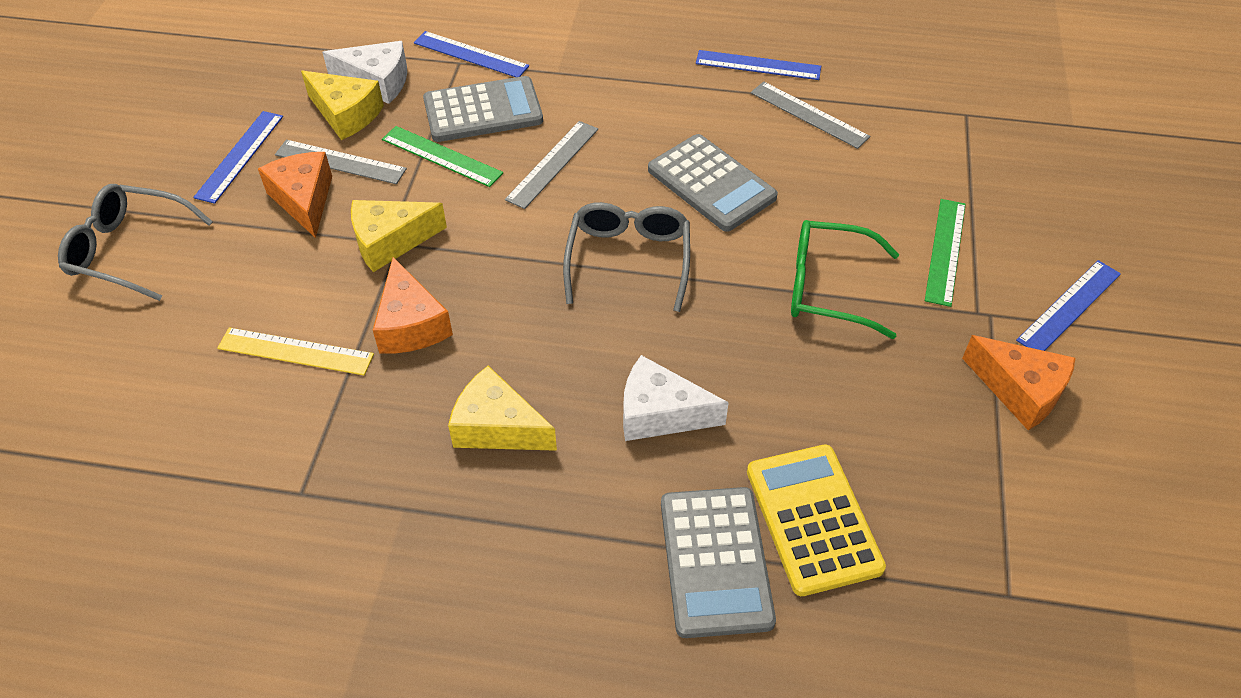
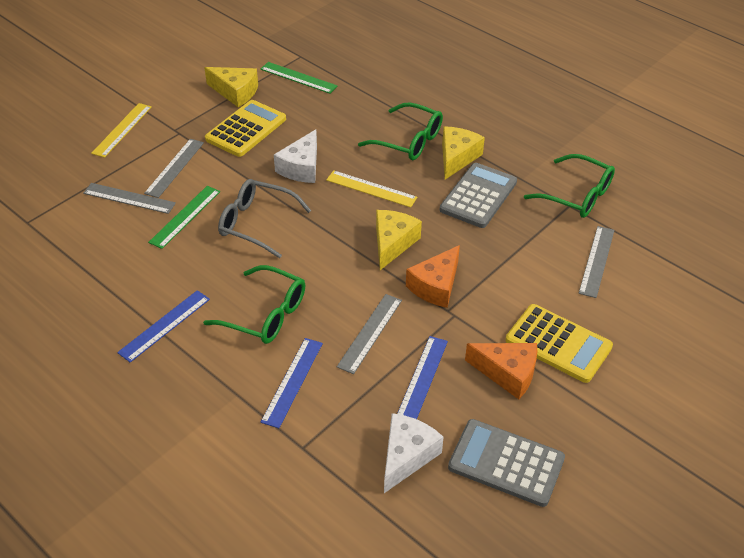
blue ruler: [193,111,283,204] [414,31,529,77] [696,50,821,80] [1016,260,1121,351] = 4 -> [117,290,210,363] [261,338,323,428] [397,336,448,419] = 3
green glasses: [791,220,899,339] = 1 -> [203,265,305,344] [358,102,443,160] [524,154,615,218] = 3
grey calculator: [423,76,543,142] [648,134,778,232] [661,487,776,638] = 3 -> [440,163,517,228] [448,419,565,507] = 2
grey glasses: [58,184,213,301] [563,202,690,312] = 2 -> [218,179,311,258] = 1
grey ruler: [275,140,407,184] [505,121,598,209] [751,81,870,149] = 3 -> [83,183,176,214] [144,139,204,198] [337,294,402,374] [579,226,614,298] = 4
orange cheese: [258,152,332,238] [373,257,453,354] [962,335,1075,430] = 3 -> [406,245,460,308] [465,343,537,399] = 2
yellow calculator: [747,445,886,596] = 1 -> [205,100,286,157] [505,304,613,383] = 2
yellow ruler: [217,327,374,375] = 1 -> [91,103,152,158] [326,170,417,207] = 2

